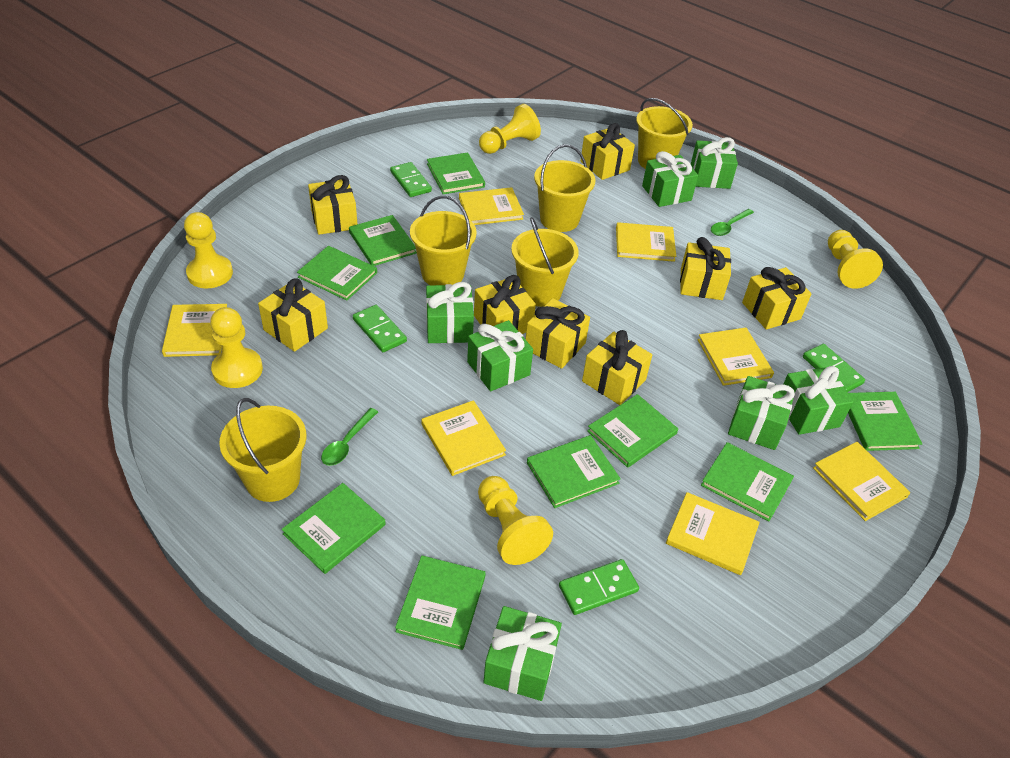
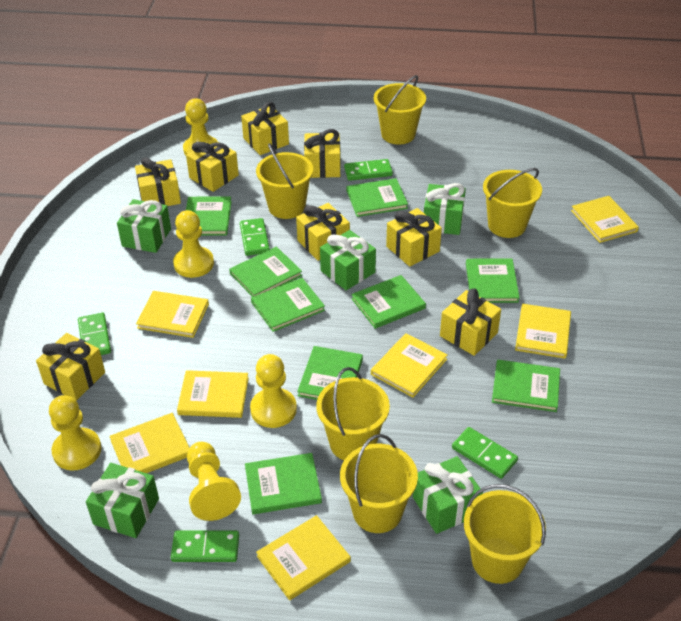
green domino: [353,305,407,352] [390,162,432,197] [559,559,639,615] [803,344,865,392] = 4 -> [78,313,111,355] [171,530,239,562] [240,218,270,256] [344,159,393,181] [452,427,518,479] = 5
green gift: [426,282,474,343] [467,320,533,391] [483,606,562,701] [642,151,698,207] [691,137,738,189] [728,376,795,450] [784,366,853,435] = 7 -> [86,463,159,538] [117,199,171,253] [320,230,376,290] [413,456,483,534] [424,183,466,235] = 5
green spoon: [321,408,378,466] [711,209,754,236] = 2 -> none = 0
yellow bucket: [219,398,306,502] [410,196,477,285] [511,217,579,307] [534,144,596,232] [636,98,693,169] = 5 -> [256,143,313,219] [316,367,390,460] [340,434,418,533] [374,75,426,145] [464,484,546,584] [483,168,542,238] = 6

